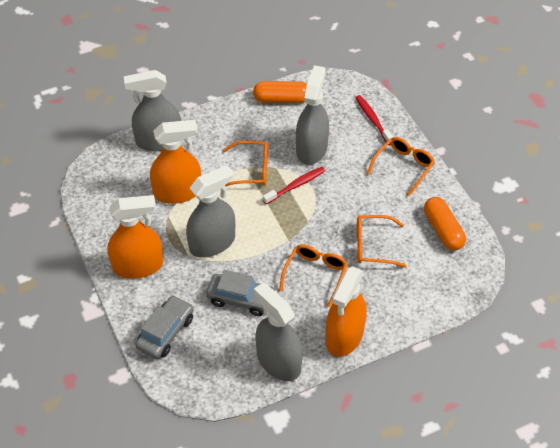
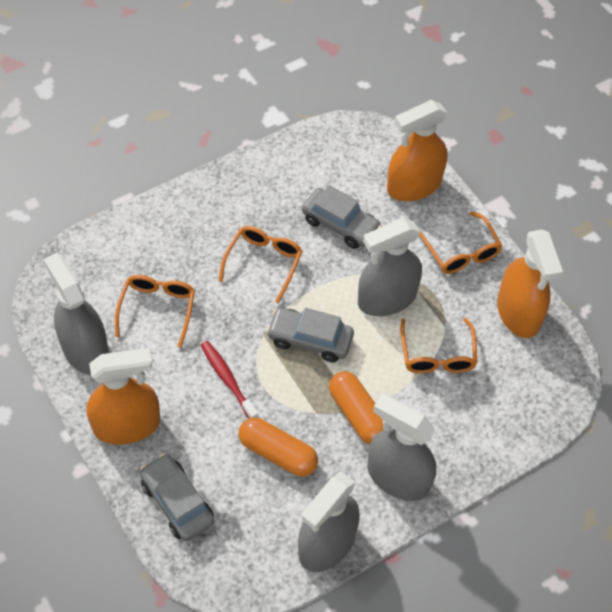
grey car: [135,295,194,359] [206,270,277,316] = 2 -> [140,453,214,541] [266,308,354,362] [302,185,382,249] = 3
red toothbrush: [263,167,325,204] [355,95,393,145] = 2 -> [201,341,259,419] = 1

